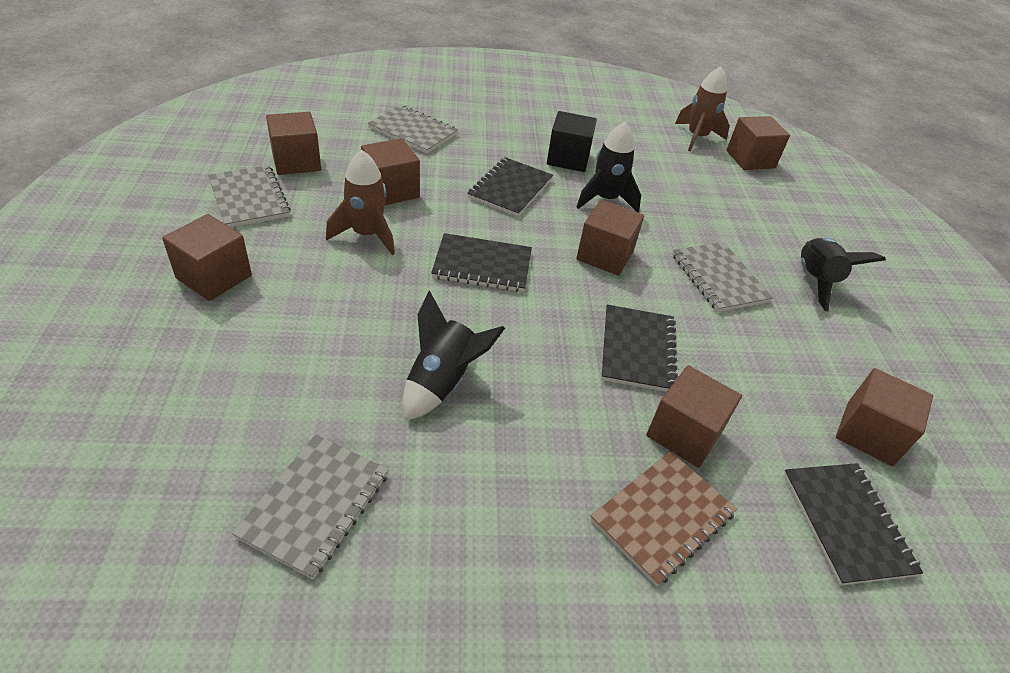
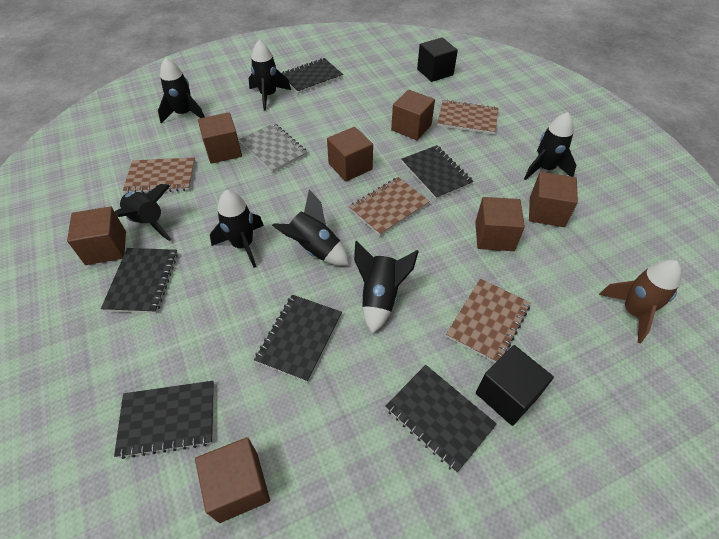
black cube: [547,111,597,172] = 1 -> [417,37,458,82] [476,345,554,426] = 2
black notebook: [431,233,532,292] [467,157,553,217] [601,305,678,392] [783,463,923,586] = 4 -> [101,248,178,313] [114,381,214,459] [254,295,342,382] [282,58,343,94] [385,365,497,473] [401,145,474,200] = 6
black rocket: [402,291,505,421] [576,122,641,213] [801,238,886,311] = 3 -> [115,184,171,241] [158,58,205,124] [210,190,264,268] [249,40,291,111] [272,189,349,266] [354,241,419,334] [524,112,577,180] = 7
brown notebook: [590,451,737,586] = 1 -> [123,157,195,193] [349,177,430,236] [437,99,498,134] [446,279,531,363] = 4
brown rocket: [326,150,395,255] [675,66,730,152] = 2 -> [599,260,682,343] = 1
grey notebook: [208,165,291,228] [232,434,389,579] [368,105,458,154] [672,242,773,312] = 4 -> [239,123,308,173] = 1

